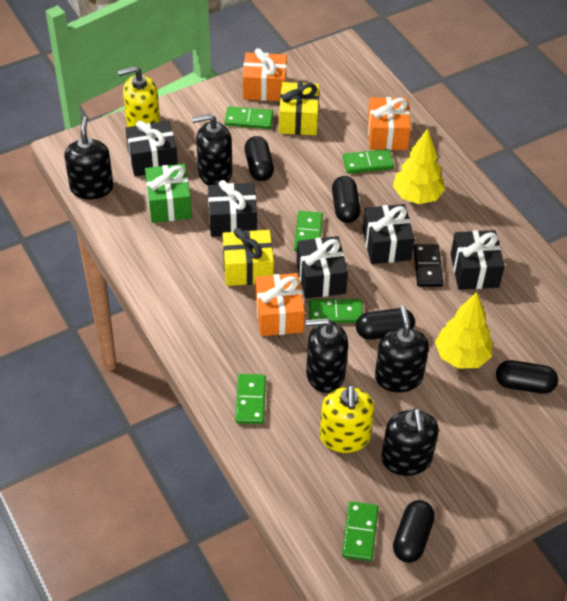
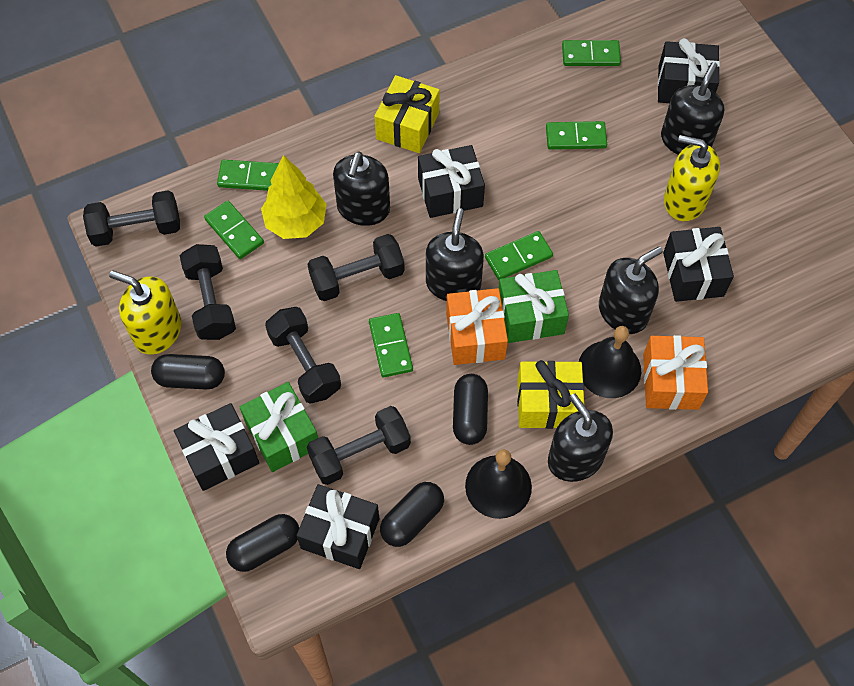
black bell: none = 0 -> [465,449,532,519] [579,326,641,398] = 2
black capsule: [244,136,274,181] [332,176,360,223] [356,308,415,340] [393,500,435,563] [496,360,558,394] = 5 -> [151,354,225,390] [226,514,299,572] [380,482,444,547] [453,374,488,445] = 4
black domino: [413,244,443,287] = 1 -> none = 0
black dumbbell: none = 0 -> [83,190,180,247] [180,244,236,340] [265,307,341,404] [307,234,405,301] [307,406,411,485] = 5
green gift: [145,164,192,223] = 1 -> [240,382,318,472] [499,270,569,343] = 2
orange gift: [243,48,287,101] [255,273,305,336] [368,97,411,150] = 3 -> [446,288,508,365] [643,335,708,410] = 2
yellow tree: [393,128,445,204] [435,292,493,369] = 2 -> [261,155,327,239] = 1

